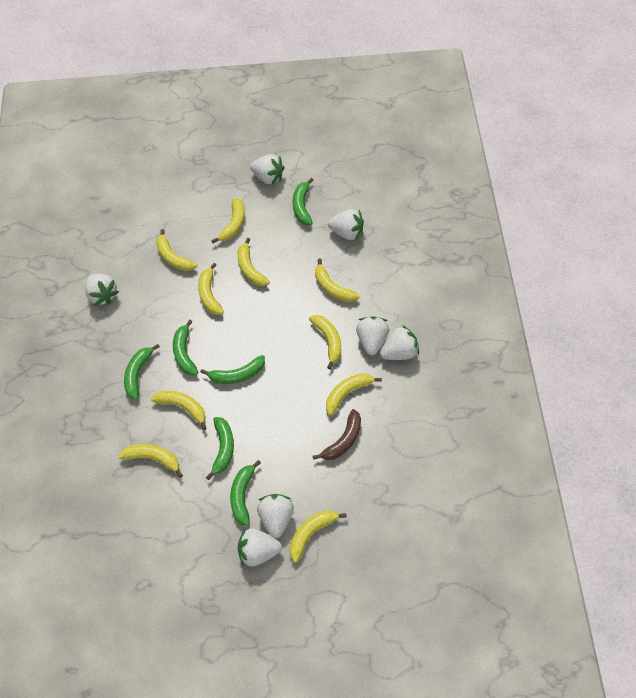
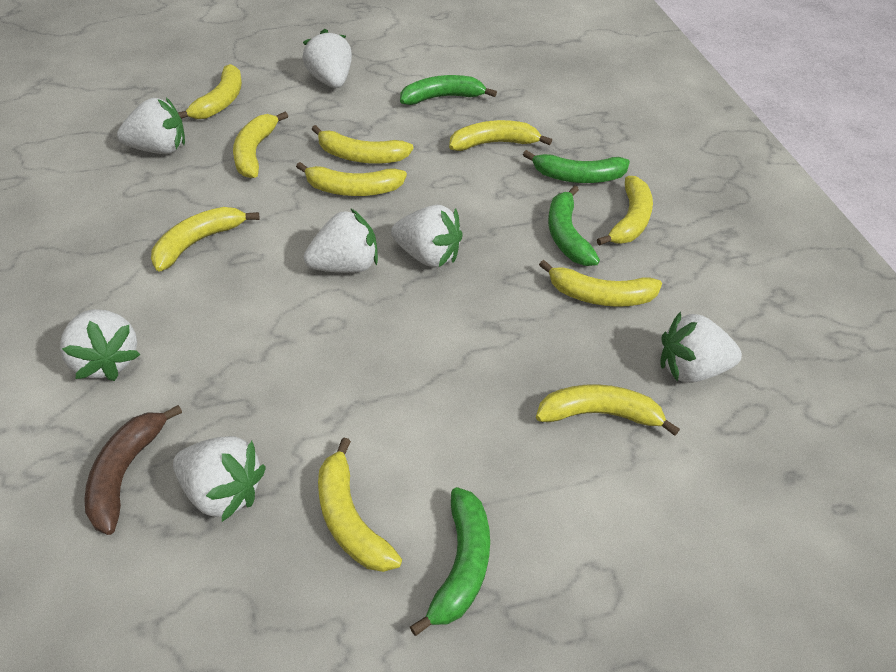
green banana: [124,344,160,400] [173,320,198,375] [200,355,265,384] [206,417,234,480] [230,460,261,526] [293,178,313,225] = 6 -> [400,75,497,105] [410,487,490,636] [523,150,630,183] [548,186,600,266] = 4

